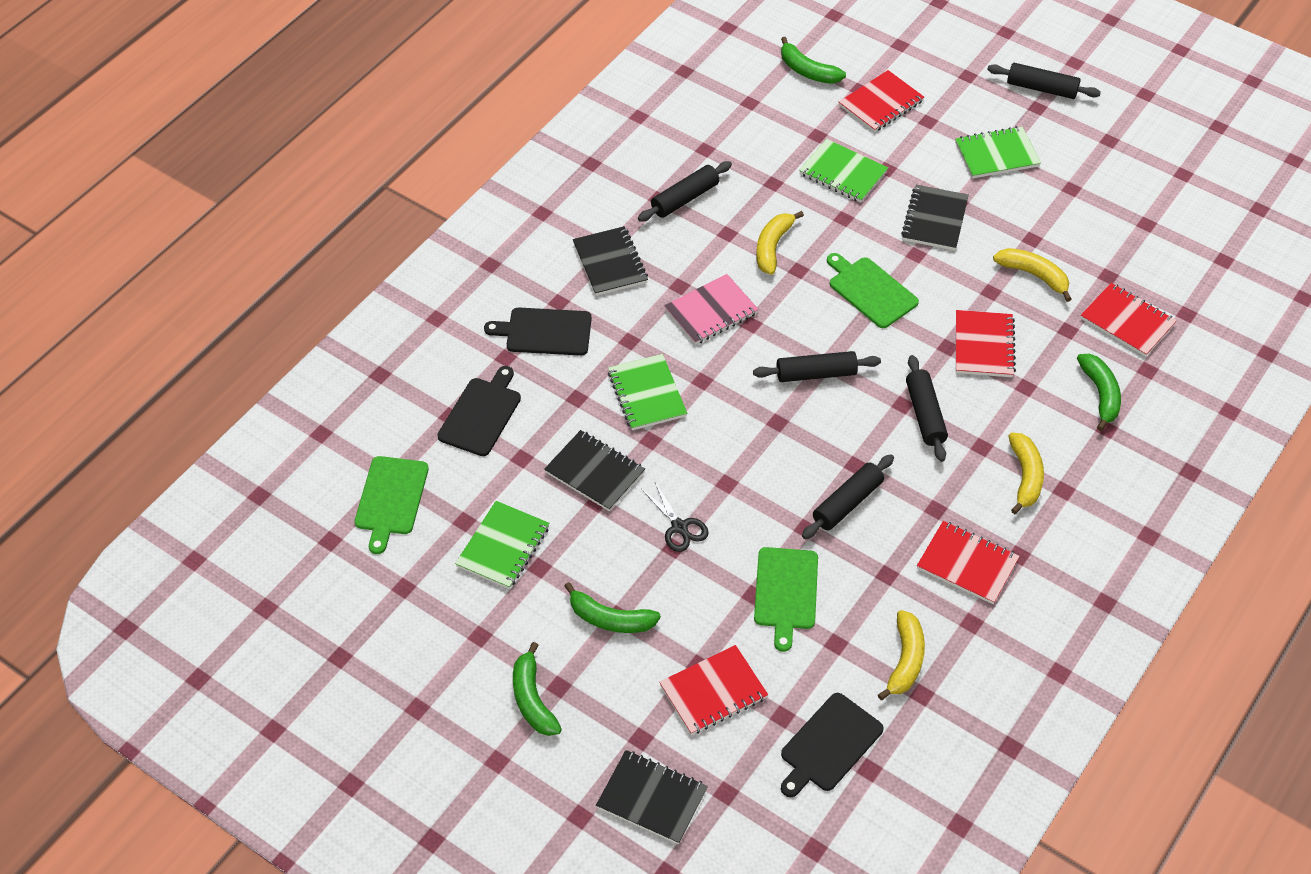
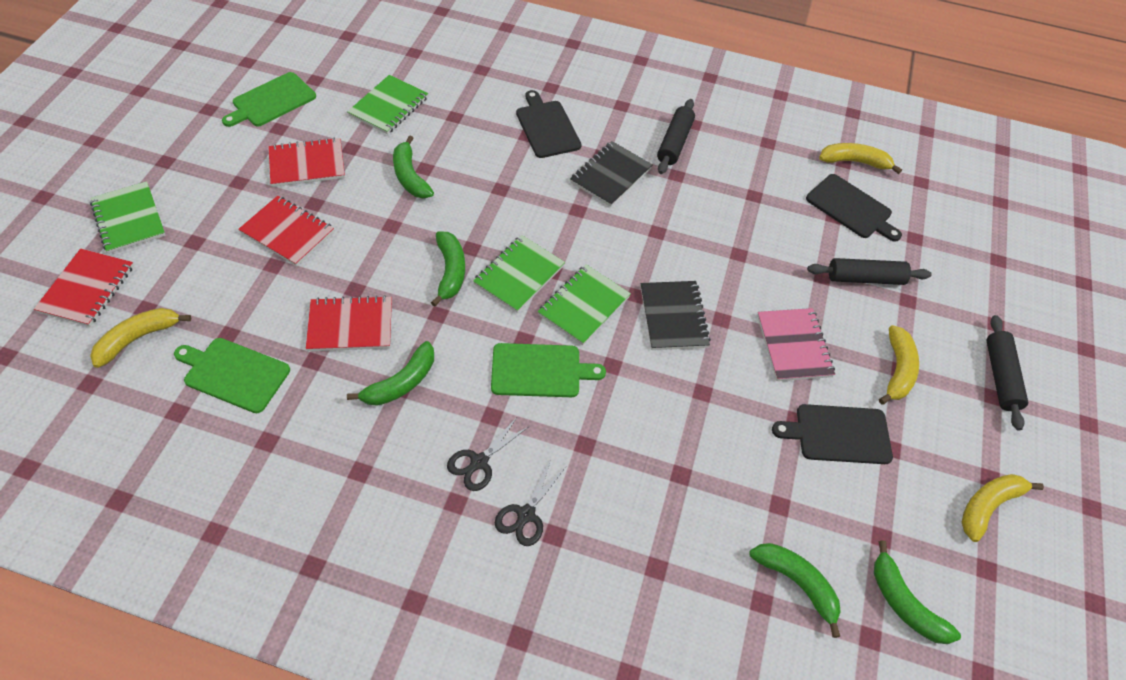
black notebook: [544,430,645,511] [573,226,648,296] [596,750,708,844] [901,185,969,250] = 4 -> [570,141,653,207] [641,281,711,350] = 2
black rolling pin: [638,161,732,222] [753,351,881,382] [802,454,894,539] [906,355,948,462] [987,63,1101,99] = 5 -> [657,99,695,174] [807,258,931,285] [986,315,1028,431] = 3
black scissors: [641,482,709,552] = 1 -> [447,416,530,491] [495,460,565,546] = 2
green banana: [513,642,562,736] [564,582,661,633] [781,37,846,84] [1077,354,1121,431] = 4 -> [347,341,434,406] [393,135,434,198] [431,232,465,307] [749,543,841,638] [874,541,961,644] = 5
red notebook: [659,645,768,735] [839,70,924,132] [917,521,1020,604] [956,310,1016,377] [1080,283,1177,357] = 5 -> [34,249,134,327] [238,196,334,266] [269,137,345,187] [306,295,392,351] = 4

